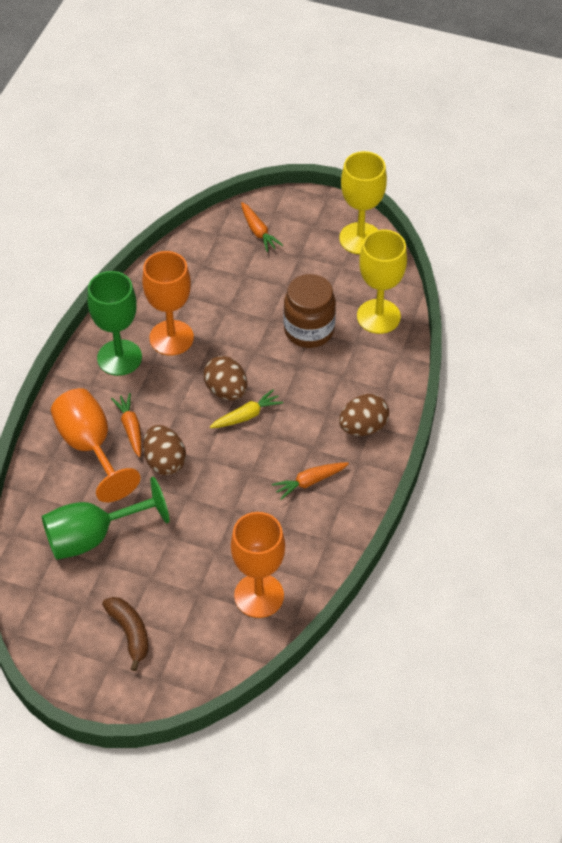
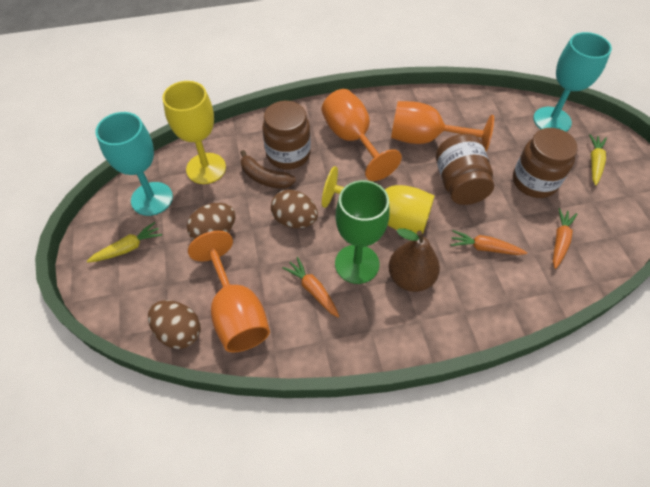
brown jar: [284,274,336,348] = 1 -> [262,101,311,170] [436,134,494,205] [513,128,578,198] = 3
brown pear: none = 0 -> [388,228,440,292] = 1
green goblet: [42,477,169,560] [87,271,142,376] = 2 -> [335,180,390,284] = 1
turquoise goblet: none = 0 -> [95,112,173,216] [533,32,612,132] = 2
yellow carrot: [210,389,283,428] = 1 -> [87,222,162,263] [589,134,607,186] = 2

